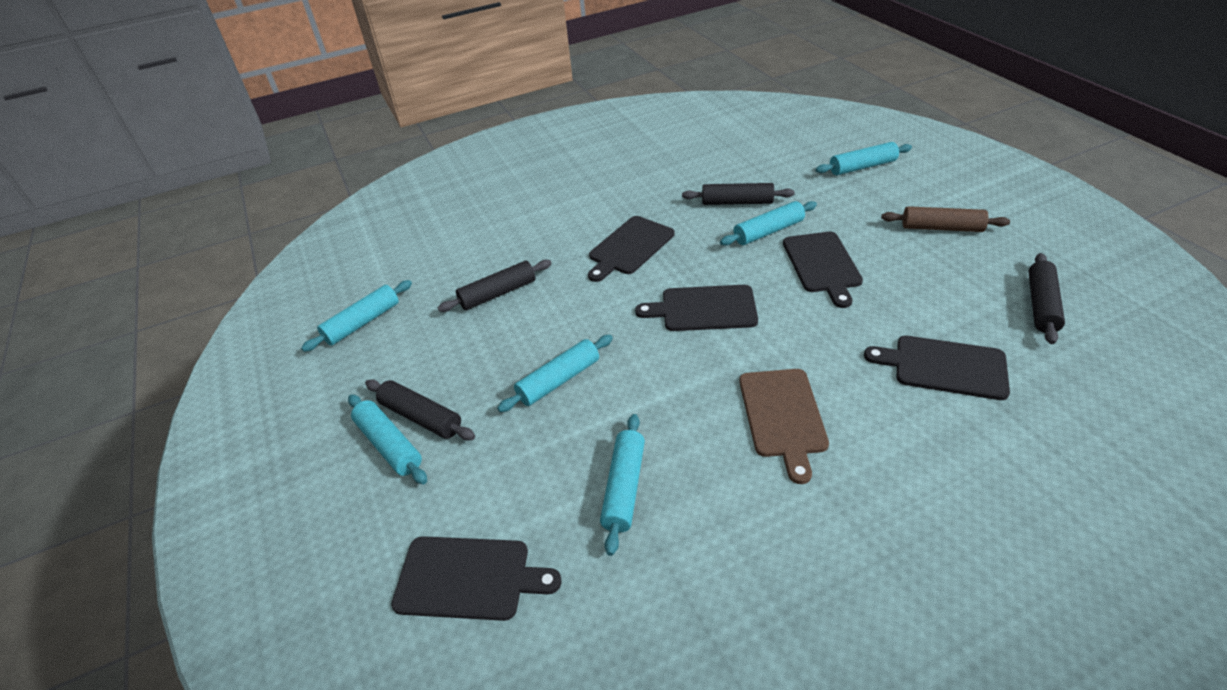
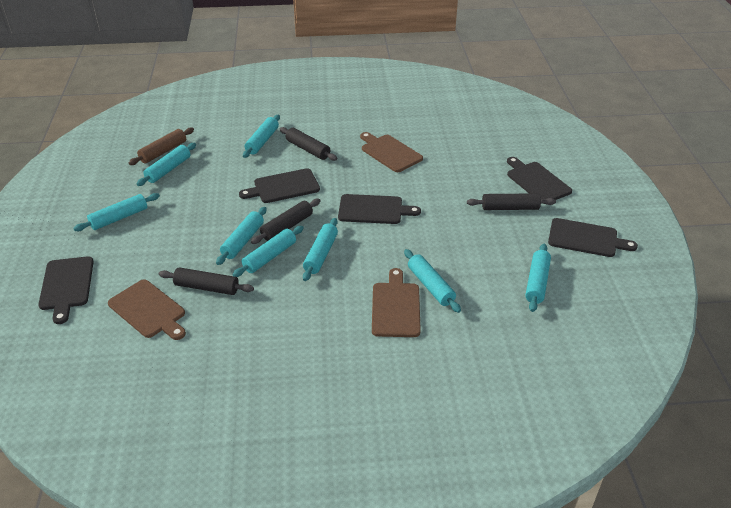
brown cutting board: [739,369,829,484] = 1 -> [108,280,186,340] [360,132,423,172] [372,268,421,337] = 3
turquoise rolling pin: [301,280,412,352] [348,394,427,484] [497,335,613,412] [600,414,645,556] [720,201,817,245] [816,142,912,175] = 6 -> [73,193,160,231] [136,143,196,186] [216,207,266,265] [233,226,304,277] [243,115,280,158] [303,218,338,281] [404,249,461,313] [525,244,551,312] = 8

